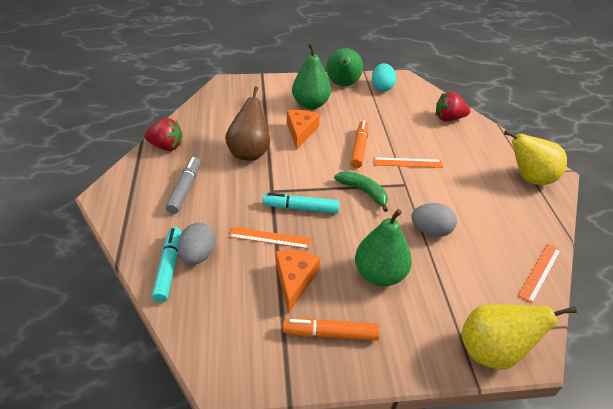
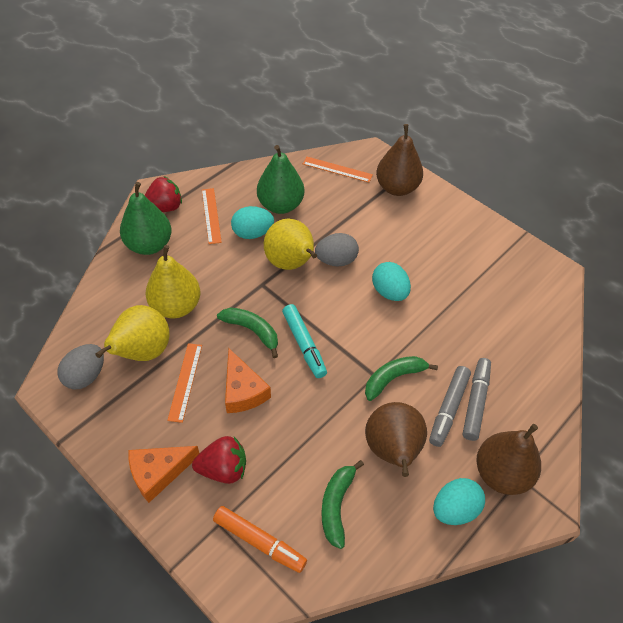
brown pear: [225,86,270,161] = 1 -> [365,402,427,477] [376,124,423,196] [476,424,541,495] = 3
green banana: [334,171,388,212] = 1 -> [217,308,278,358] [321,460,364,549] [365,356,438,401] = 3
green pear: [292,43,331,109] [326,48,363,86] [355,209,412,286] = 3 -> [120,182,172,255] [257,145,304,214] = 2
grey marker: [166,157,200,214] = 1 -> [429,366,471,447] [463,358,491,441] = 2
orange marker: [283,318,380,341] [350,120,369,168] = 2 -> [213,506,307,573] = 1
turquoise egg: [372,63,396,91] = 1 -> [231,206,274,239] [372,262,411,301] [433,478,485,525] = 3
turquoise marker: [151,227,181,302] [262,193,340,213] = 2 -> [282,304,327,378] = 1
yellow pear: [462,304,577,369] [504,130,567,185] = 2 -> [96,305,170,361] [146,245,200,318] [264,218,317,270] = 3

